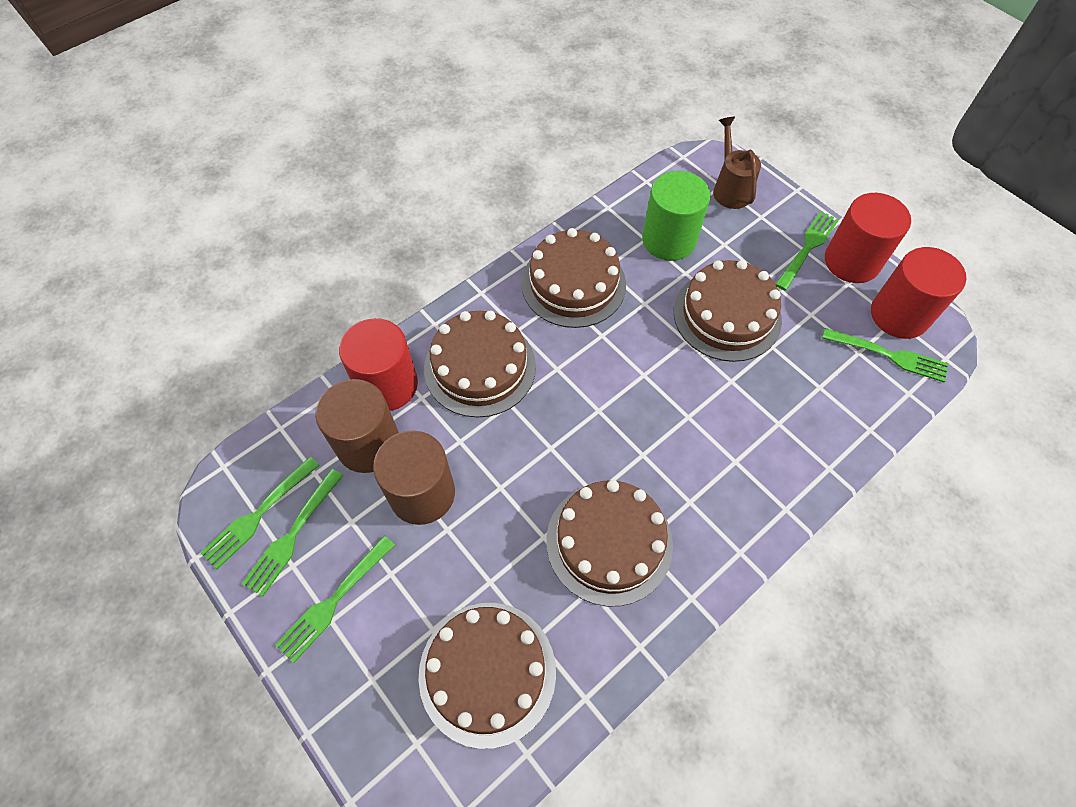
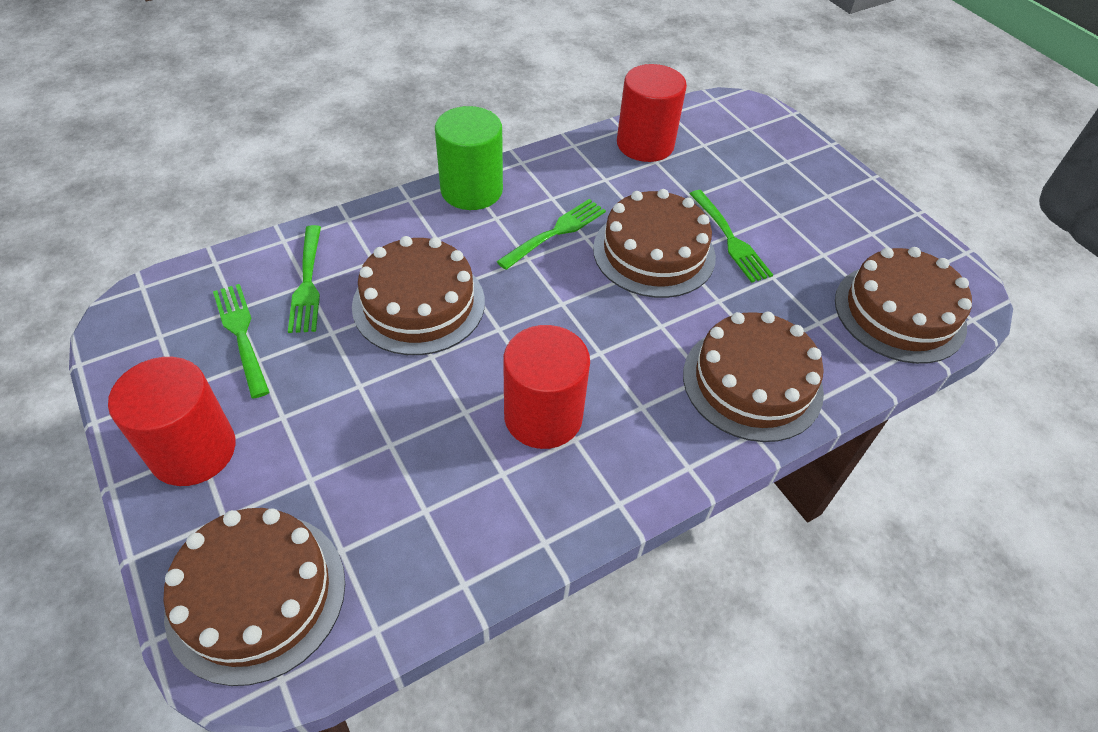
brown cylinder: [315,379,399,473] [373,431,455,525] = 2 -> none = 0
brown watering can: [713,117,761,209] = 1 -> none = 0
green fork: [200,457,320,569] [242,469,343,597] [275,536,395,663] [775,211,839,291] [822,328,948,382] = 5 -> [213,284,269,399] [288,225,321,333] [496,199,606,270] [690,190,773,283] = 4

